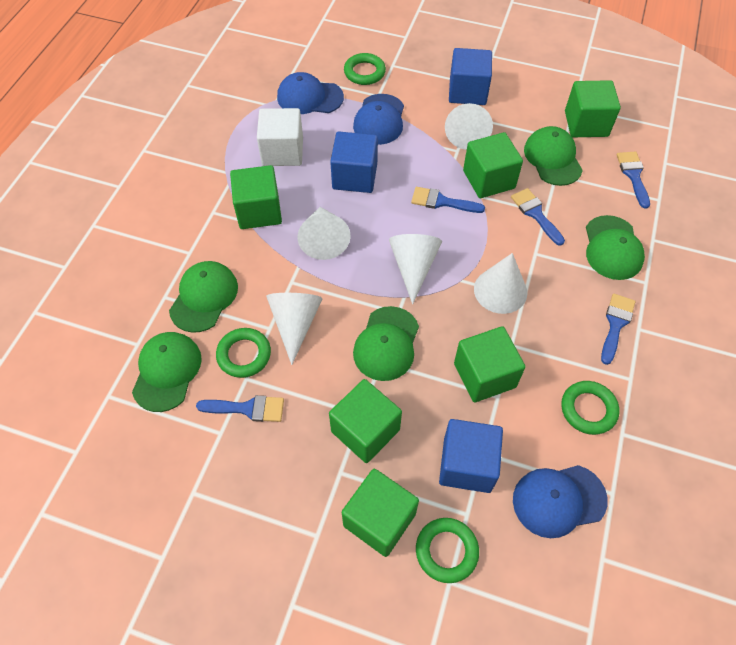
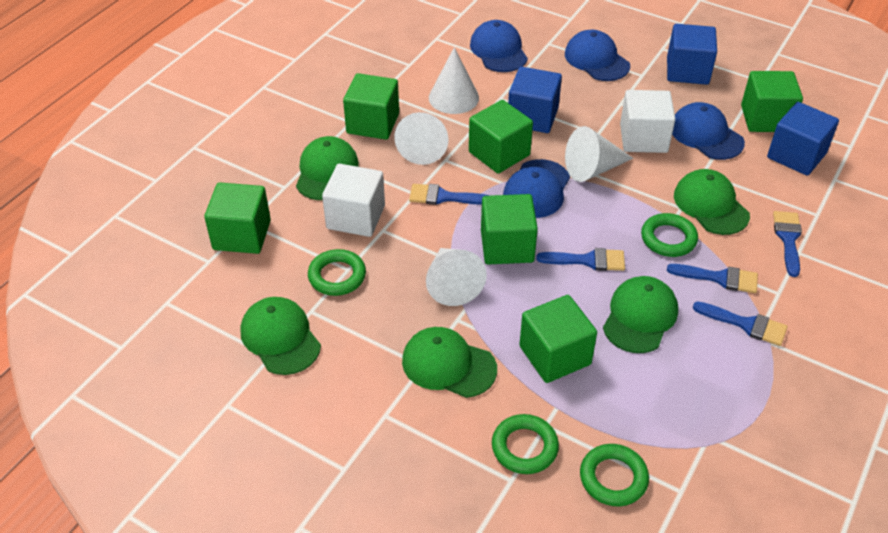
blue cap: [277,72,344,114] [353,94,404,145] [513,465,608,538] = 3 -> [470,20,528,72] [503,159,570,218] [565,30,630,81] [672,102,745,160] = 4
white cone: [266,293,323,365] [297,207,351,260] [389,234,442,304] [445,103,493,150] [474,253,527,314] = 5 -> [394,112,449,165] [426,248,487,306] [429,47,479,114] [565,126,634,182] = 4
white cube: [257,108,303,166] = 1 -> [322,164,385,237] [620,90,675,153] = 2

